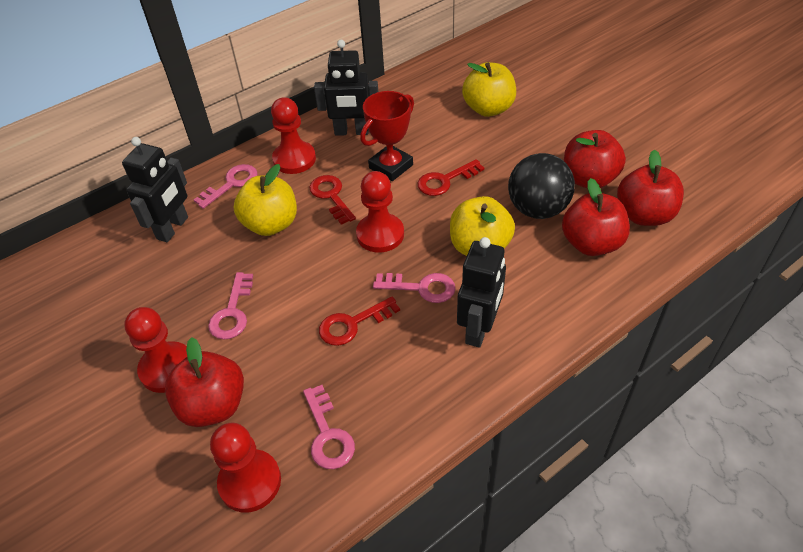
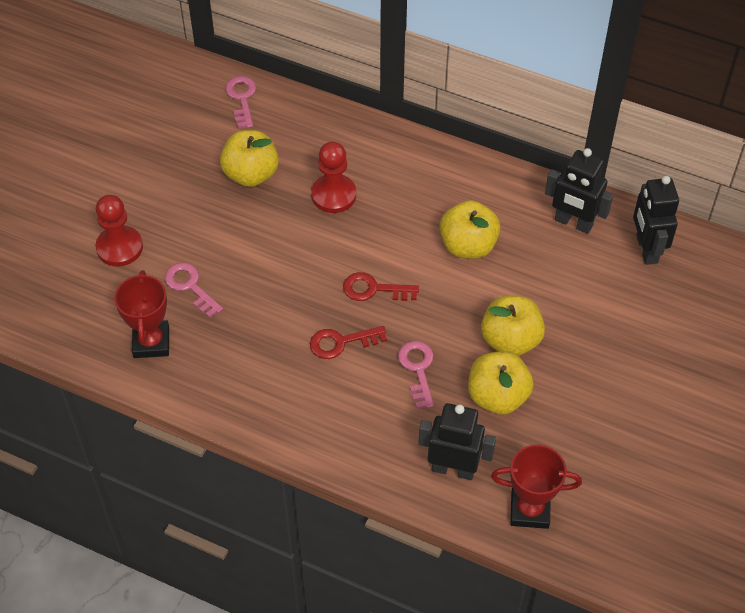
black ball: [508,153,575,219] = 1 -> none = 0
pink key: [194,164,258,209] [208,272,253,340] [303,385,355,469] [373,273,456,303] = 4 -> [165,262,223,318] [225,76,256,128] [398,341,434,409] = 3
red apple: [165,337,244,427] [562,178,630,256] [564,130,626,188] [617,150,684,226] = 4 -> none = 0
red key: [309,175,356,225] [319,296,400,346] [417,159,484,196] = 3 -> [310,326,387,359] [343,272,419,301] = 2
red pawn: [124,307,187,393] [210,423,281,513] [271,97,316,174] [356,171,404,253] = 4 -> [96,195,143,267] [311,142,356,213] = 2
red trophy: [360,91,414,181] = 1 -> [114,270,169,358] [491,445,582,529] = 2
yellow apple: [234,164,297,236] [450,196,515,256] [462,62,516,117] = 3 -> [220,130,279,187] [440,200,500,259] [468,351,534,415] [481,295,545,356] = 4

